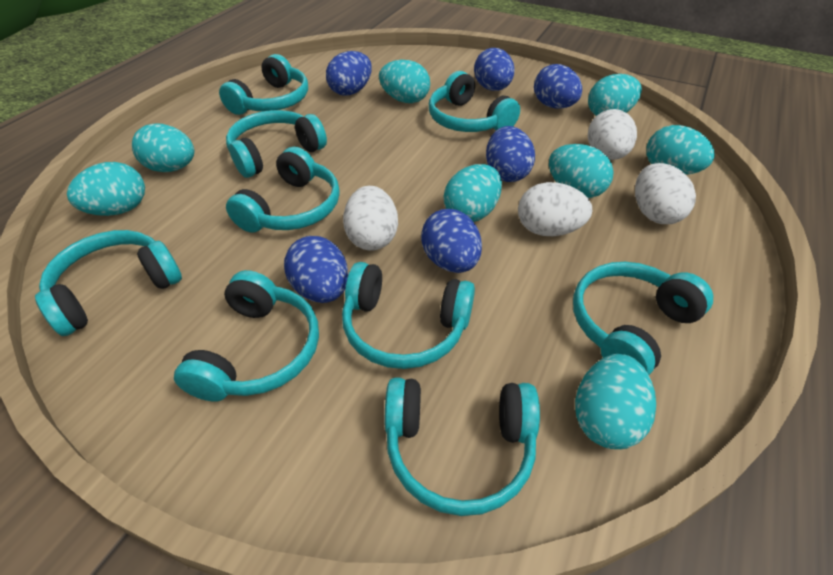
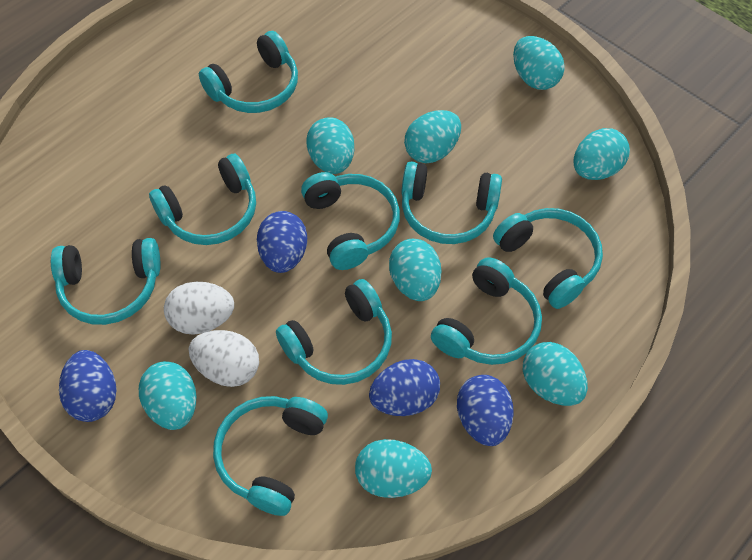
blue egg: [284,236,348,303] [326,51,372,96] [421,209,482,273] [474,48,514,91] [486,126,535,182] [534,64,582,109] = 6 -> [59,350,117,422] [257,211,307,273] [369,359,440,416] [457,375,514,446] = 4
white egg: [343,186,398,251] [518,182,592,236] [588,109,637,160] [635,163,696,224] = 4 -> [164,282,234,335] [189,330,259,387] = 2

